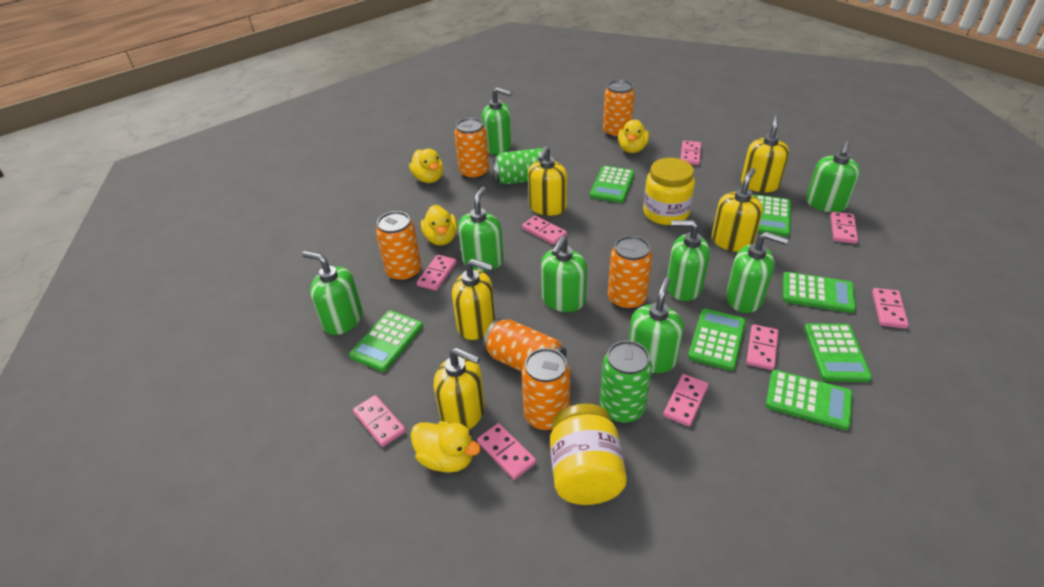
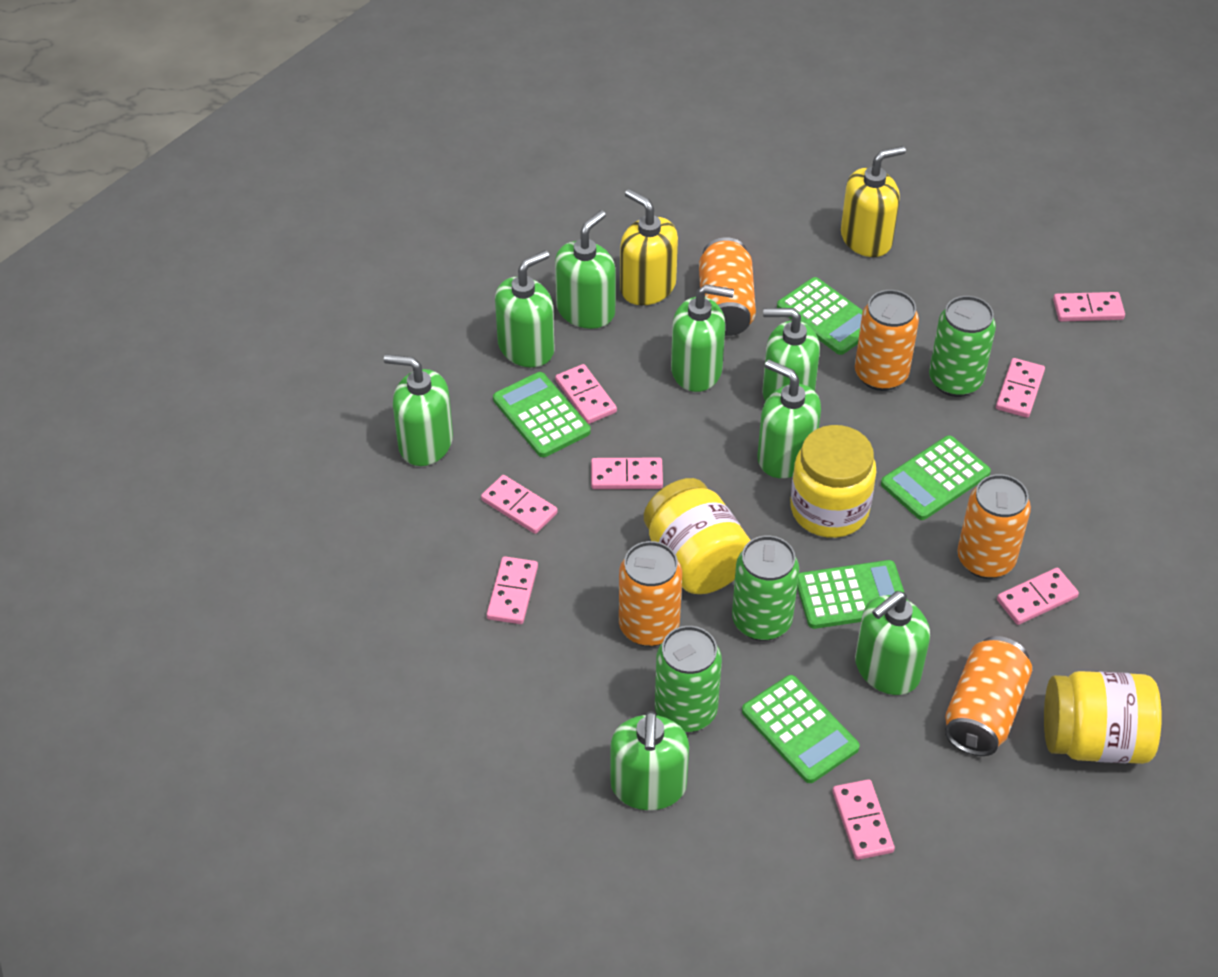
green calculator: [349,310,423,372] [590,166,635,203] [688,309,746,371] [754,195,791,237] [766,370,852,430] [783,272,856,313] [804,323,872,382] = 7 -> [493,372,591,457] [742,675,860,783] [777,277,863,355] [797,560,907,629] [881,435,991,520] = 5
green can: [493,148,551,185] [600,341,652,423] = 2 -> [655,626,722,732] [732,535,799,641] [929,296,996,397] = 3
orange can: [376,211,422,282] [454,118,489,180] [483,319,567,371] [521,348,571,431] [603,80,635,139] [608,236,652,310] = 6 -> [619,541,682,647] [699,237,756,336] [855,290,919,391] [945,636,1032,756] [957,474,1031,579] = 5
pink domino: [353,395,406,447] [417,255,457,291] [477,423,536,480] [522,216,567,245] [663,374,708,426] [680,141,701,165] [746,324,779,370] [831,212,858,244] [872,288,909,329] = 9 -> [481,475,558,534] [487,556,538,624] [555,364,617,424] [591,458,663,489] [832,779,895,860] [996,358,1045,418] [997,568,1079,625] [1053,292,1125,322] = 8
yellow duck: [409,149,443,183] [411,421,481,473] [421,205,457,246] [618,120,649,153] = 4 -> none = 0
yellow jar: [550,404,627,505] [643,158,695,225] = 2 -> [644,478,751,594] [790,425,876,538] [1044,671,1162,764] = 3
yellow soap dispenser: [434,347,485,430] [452,259,495,340] [528,146,567,216] [712,168,763,252] [741,115,789,192] = 5 -> [620,189,678,305] [841,146,906,257] = 2

